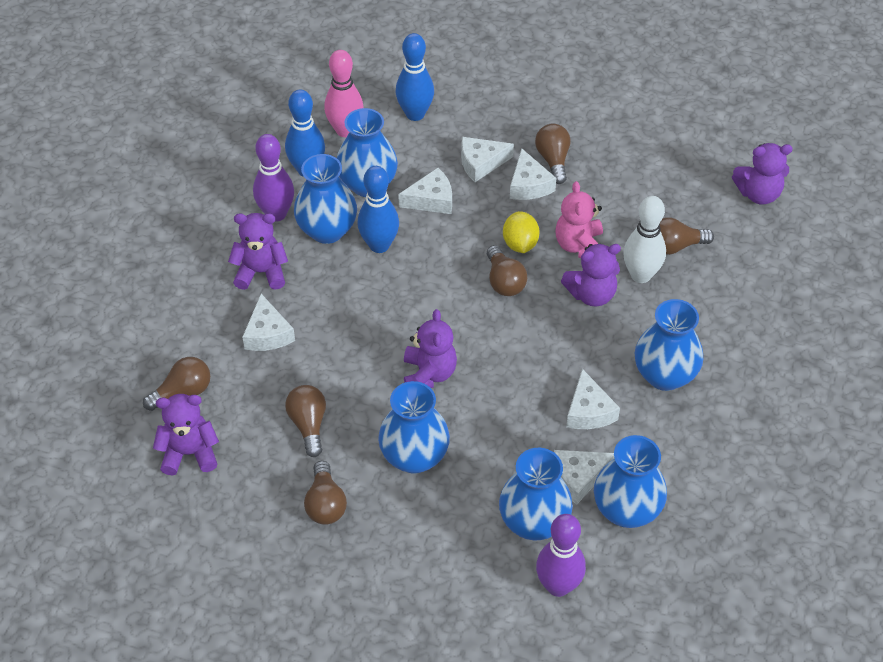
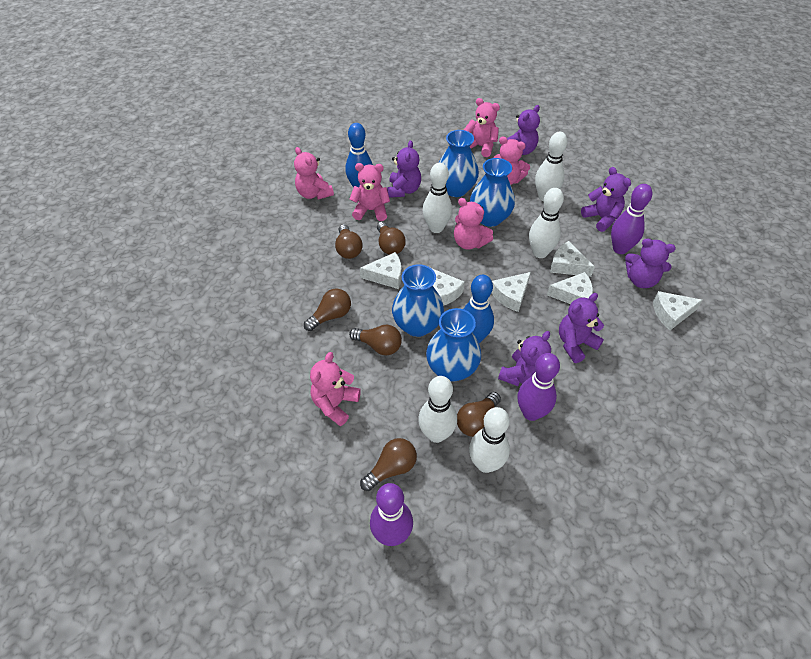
blue bowling pin: [285,90,325,177] [358,166,399,253] [395,33,434,121] = 3 -> [345,123,373,188] [464,275,494,343] = 2
blue vase: [294,154,357,244] [337,108,398,197] [378,381,450,474] [499,448,573,540] [594,435,667,528] [635,299,703,391] = 6 -> [392,264,444,337] [426,308,481,382] [439,130,479,197] [470,158,515,227] = 4
pink bowling pin: [324,50,364,137] = 1 -> none = 0
pink teddy bear: [555,181,603,258] = 1 -> [294,147,334,200] [310,352,361,426] [349,163,390,221] [454,198,493,250] [464,98,500,157] [494,137,530,185] = 6
purple bowling pin: [253,134,294,222] [536,514,586,597] = 2 -> [370,483,413,546] [517,353,560,421] [611,184,652,254] = 3
purple teddy bear: [153,394,219,476] [228,213,288,290] [404,309,457,388] [561,243,621,306] [732,143,793,205] = 5 -> [387,140,421,198] [498,331,551,386] [507,105,540,155] [559,293,604,363] [581,167,631,232] [625,238,676,288] = 6
white bowling pin: [623,196,666,283] = 1 -> [418,376,457,443] [422,163,452,233] [469,407,510,473] [529,188,564,258] [535,132,567,201] = 5
yellow lemon: [503,211,540,253] = 1 -> none = 0

